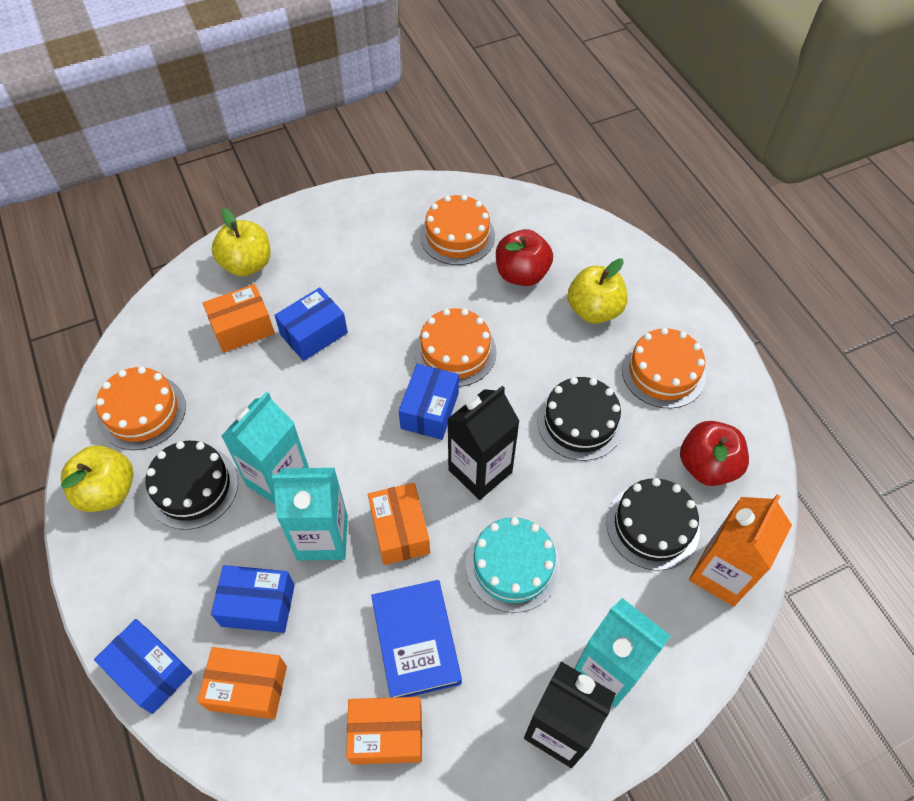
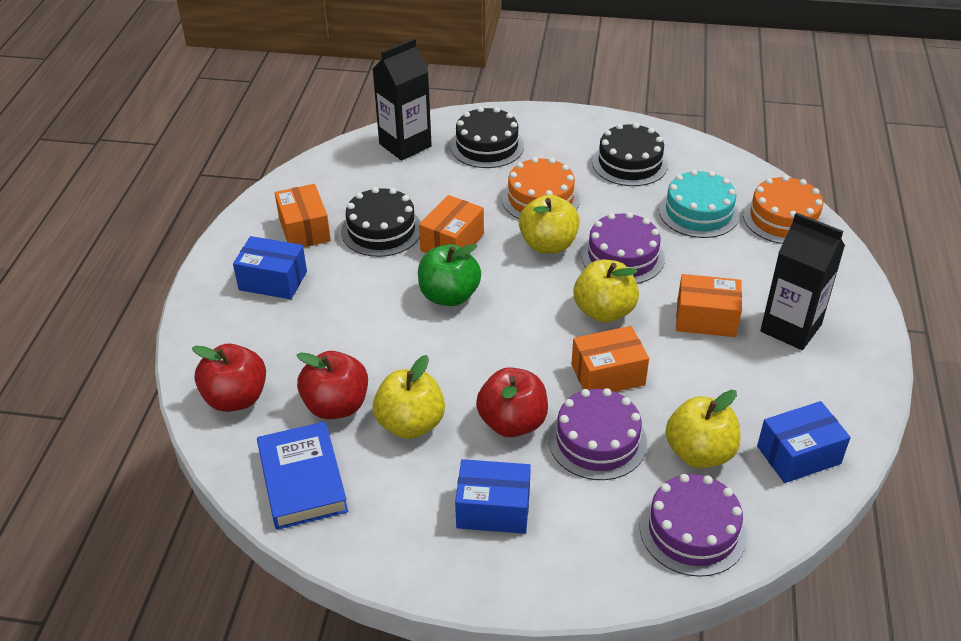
blue box: [94,619,192,714] [211,565,295,633] [274,287,348,361] [399,364,459,440] = 4 -> [233,236,307,299] [455,459,531,534] [757,401,851,483] = 3
green apple: none = 0 -> [418,244,481,306] = 1
orange cake: [96,366,186,450] [414,308,497,387] [420,195,495,265] [622,328,706,408] = 4 -> [502,157,580,219] [743,175,825,244] = 2
orange carton: [689,494,792,607] = 1 -> none = 0
purple cake: none = 0 -> [548,388,647,480] [581,212,665,284] [640,474,747,577] = 3
red apple: [496,229,553,286] [680,421,749,486] = 2 -> [192,344,266,412] [297,351,368,419] [476,367,548,437] = 3
turquoise carton: [221,392,309,505] [272,468,348,561] [575,598,671,708] = 3 -> none = 0
yellow apple: [61,445,134,512] [212,208,270,277] [567,258,627,324] = 3 -> [373,355,445,439] [519,195,580,254] [573,260,639,323] [665,390,741,468] = 4

